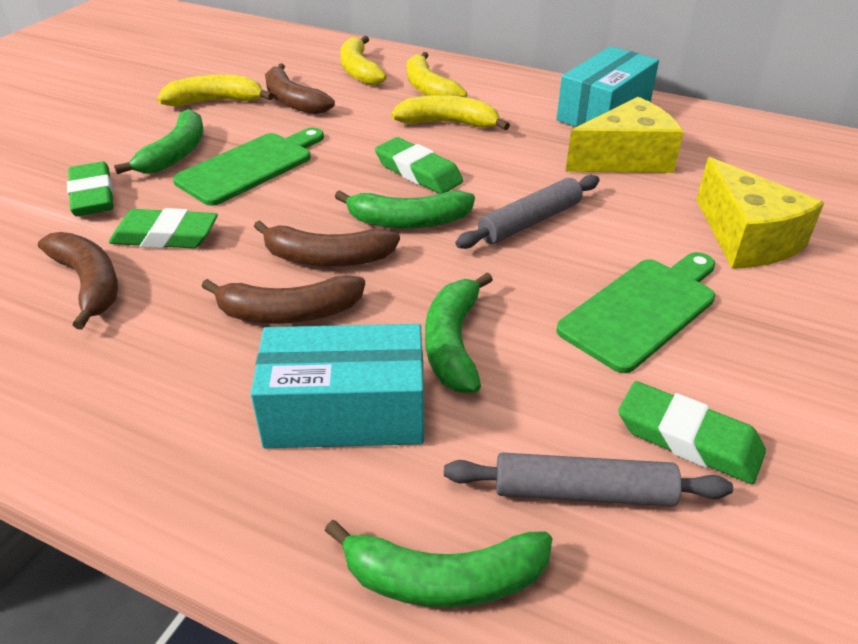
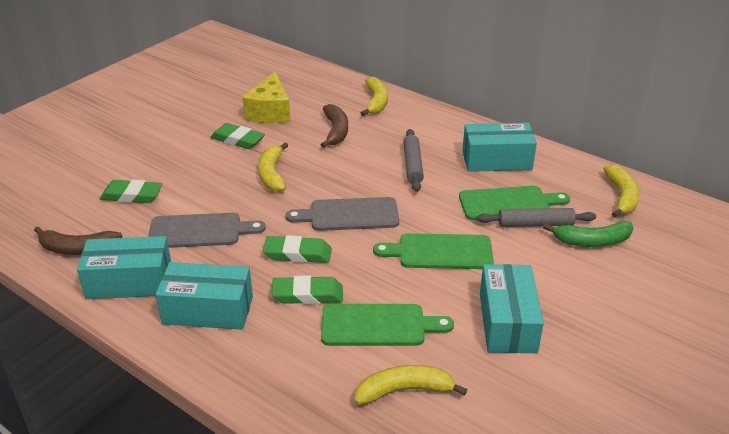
brown banana: [38,232,118,330] [202,275,365,324] [254,220,400,267] [265,63,335,114] = 4 -> [34,226,122,255] [321,104,348,148] = 2
green banana: [114,109,204,174] [325,520,553,608] [335,190,475,229] [425,273,493,393] = 4 -> [543,221,634,247] = 1
green cutting board: [173,127,324,206] [556,252,715,373] = 2 -> [321,304,454,346] [373,233,494,269] [459,186,570,220] = 3
grey cutting board: none = 0 -> [148,213,266,248] [286,197,399,231] = 2
turquoise box: [251,324,424,448] [557,46,659,127] = 2 -> [77,236,171,299] [155,262,253,330] [462,123,537,172] [480,264,544,353] = 4
yellow cheese: [566,97,684,173] [696,157,824,269] = 2 -> [242,72,290,123] = 1

